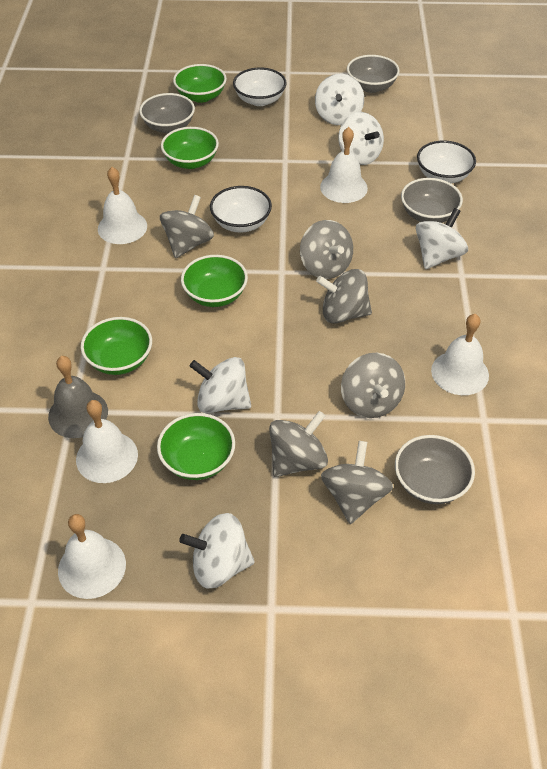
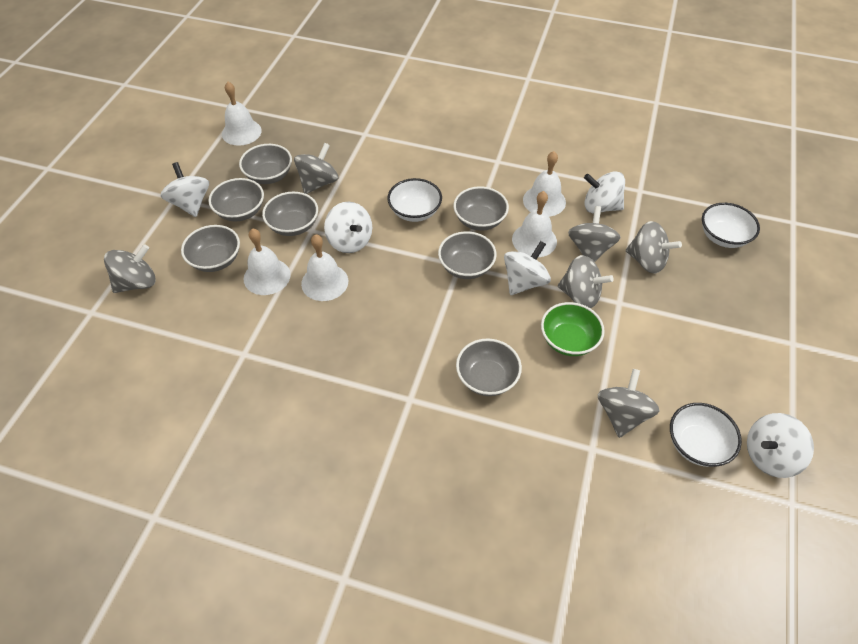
green bowl: [81,317,152,375] [157,413,235,480] [161,127,219,169] [173,64,227,103] [181,255,248,307] = 5 -> [541,302,605,356] = 1
grey bell: [48,356,108,438] = 1 -> none = 0
grey bowl: [139,93,195,133] [347,55,400,93] [395,435,475,504] [401,178,463,223] = 4 -> [181,225,240,272] [209,178,264,221] [239,144,292,184] [262,192,318,236] [438,231,497,279] [453,186,509,231] [456,339,522,396] = 7

